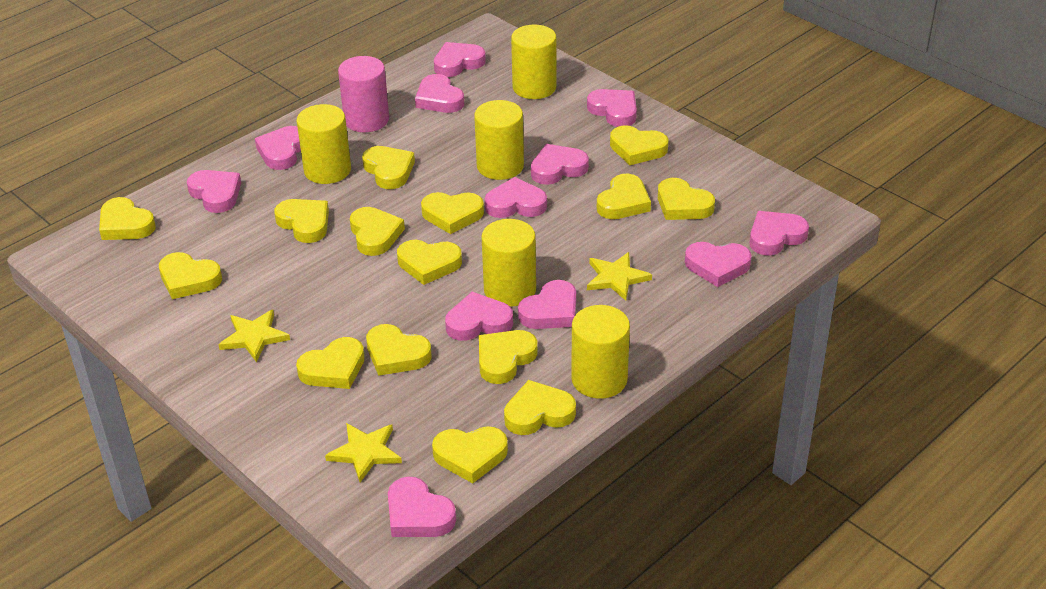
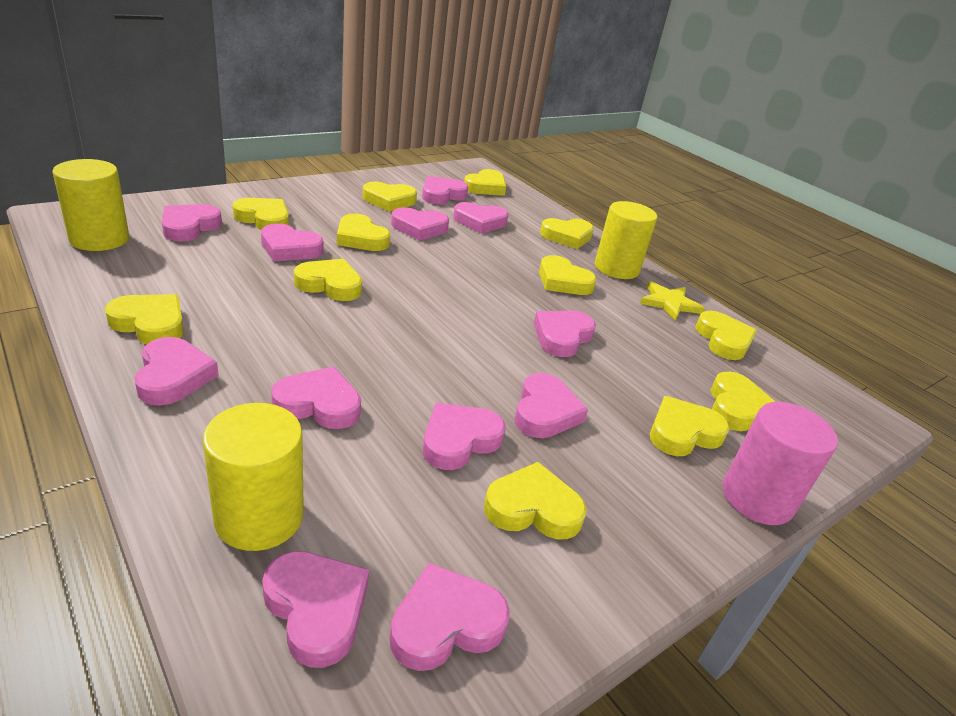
yellow cylinder: [296,104,351,184] [474,100,524,180] [481,219,536,307] [511,25,557,99] [571,305,630,399] = 5 -> [52,159,129,251] [203,403,304,551] [595,201,657,279] = 3
yellow heart: [99,197,156,240] [159,252,222,299] [274,199,329,243] [296,337,365,389] [350,207,405,256] [362,146,415,189] [366,324,432,376] [397,240,462,285] [421,192,484,234] [432,426,508,483] [479,330,538,384] [504,380,576,435] [597,174,651,219] [610,125,669,165] [658,178,715,220] = 15 -> [105,294,184,344] [233,198,289,230] [294,259,362,301] [337,213,390,251] [362,182,417,212] [464,169,506,196] [484,462,587,539] [539,255,596,295] [540,218,594,249] [650,396,730,456] [695,311,757,360] [711,371,776,431] = 12
yellow star: [219,310,290,362] [325,423,402,482] [587,252,652,301] = 3 -> [640,281,705,321] = 1

